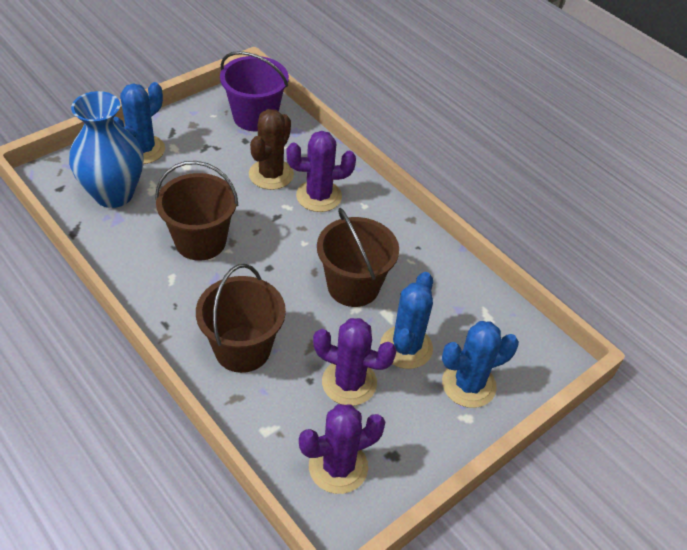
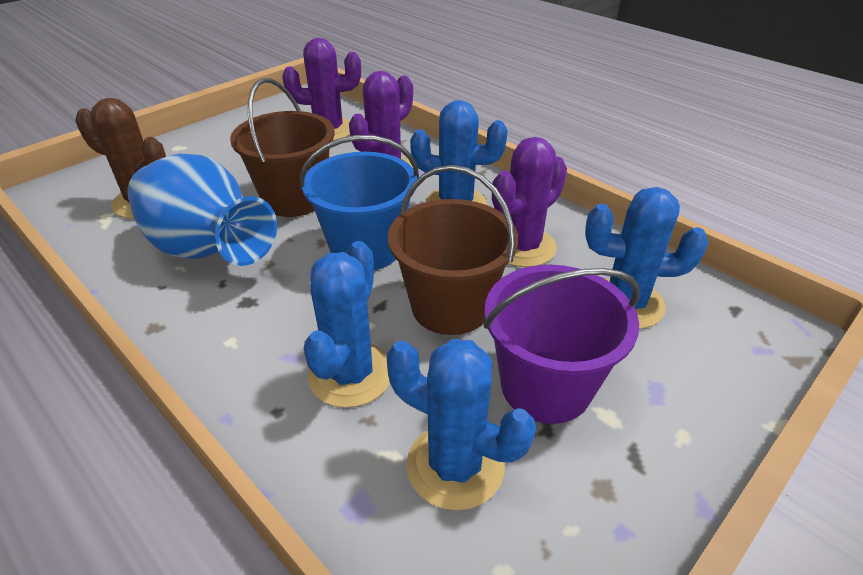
blue bucket: none = 0 -> [300,135,419,270] = 1
blue cactus: [114,82,165,164] [380,272,433,369] [442,321,519,408] = 3 -> [304,241,390,408] [386,339,536,511] [410,100,508,205] [585,187,708,329] = 4
brown bucket: [155,161,238,261] [196,264,286,373] [317,208,399,307] = 3 -> [230,78,334,217] [388,165,518,335] = 2

